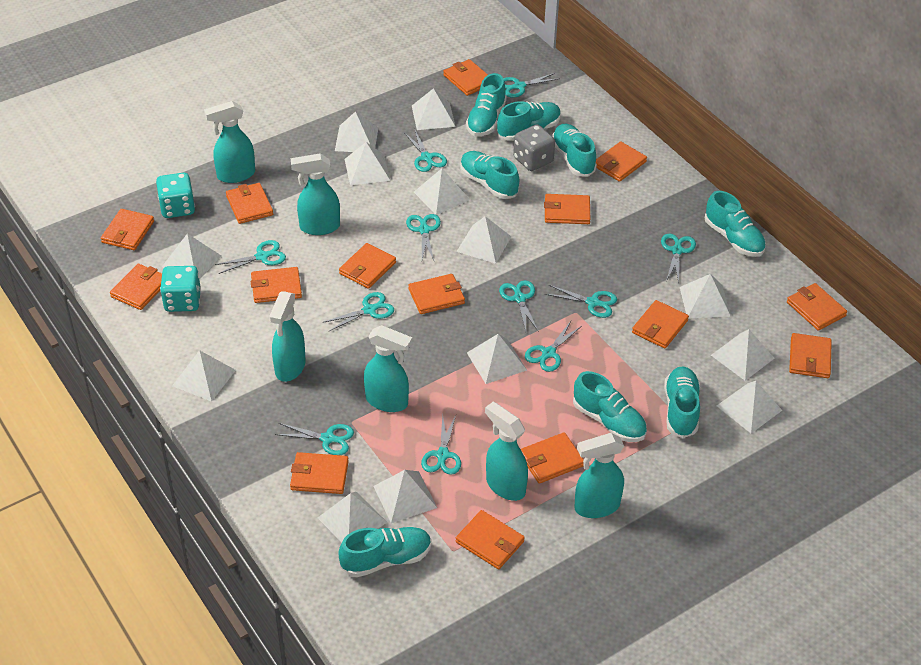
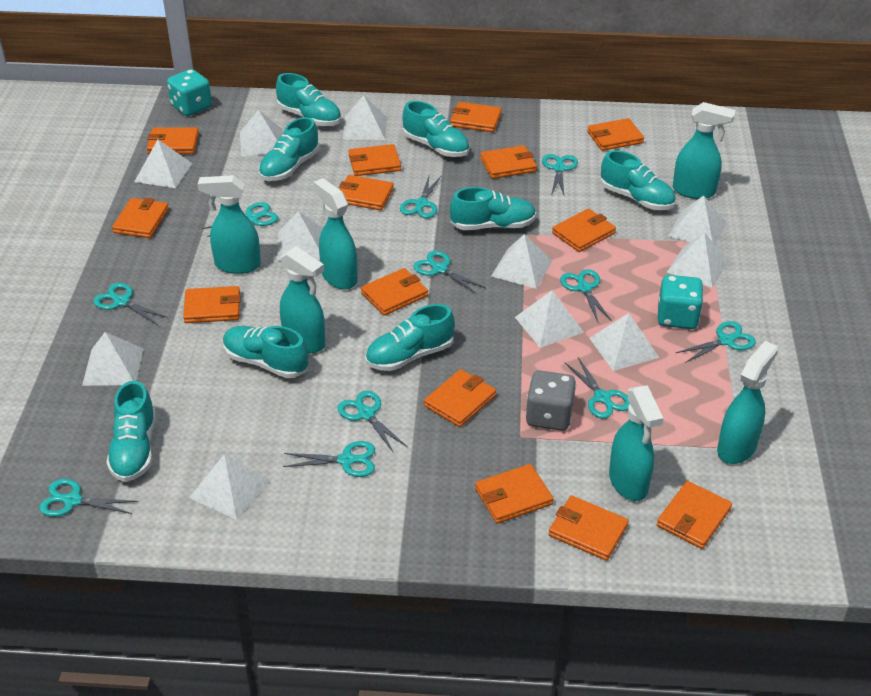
orange wallet: [101,209,154,250] [110,264,162,310] [226,183,273,224] [250,267,302,303] [290,452,349,494] [339,243,396,289] [408,274,465,314] [443,59,488,96] [456,510,525,569] [521,432,584,484] [544,194,590,224] [596,141,647,182] [632,300,689,349] [787,283,847,331] [789,333,832,378] = 15 -> [112,198,169,238] [147,127,199,154] [183,286,241,323] [339,175,394,210] [349,144,401,176] [361,268,428,316] [424,369,496,427] [450,102,502,132] [475,464,553,523] [480,145,537,179] [549,496,629,561] [552,209,616,252] [587,118,644,151] [657,481,732,549] = 14
white pyramid: [162,233,222,280] [172,350,236,402] [318,492,387,542] [335,111,378,152] [344,142,390,185] [374,470,437,523] [412,88,456,130] [414,168,470,215] [457,216,511,264] [467,334,527,384] [680,274,731,319] [711,329,775,381] [717,381,782,433] = 13 -> [82,332,144,386] [134,140,192,188] [189,454,270,520] [240,110,283,156] [277,211,323,261] [343,95,387,140] [491,234,553,289] [515,290,584,348] [589,313,659,371] [667,232,729,288] [669,195,726,245] = 11

